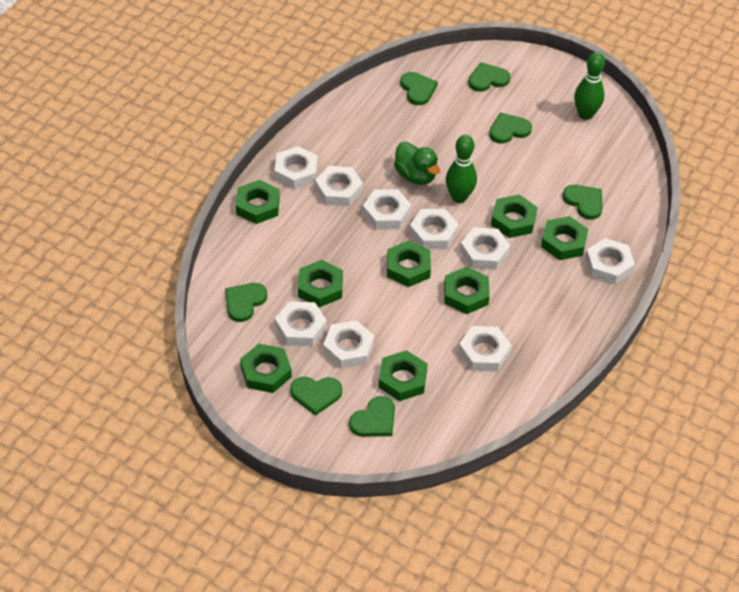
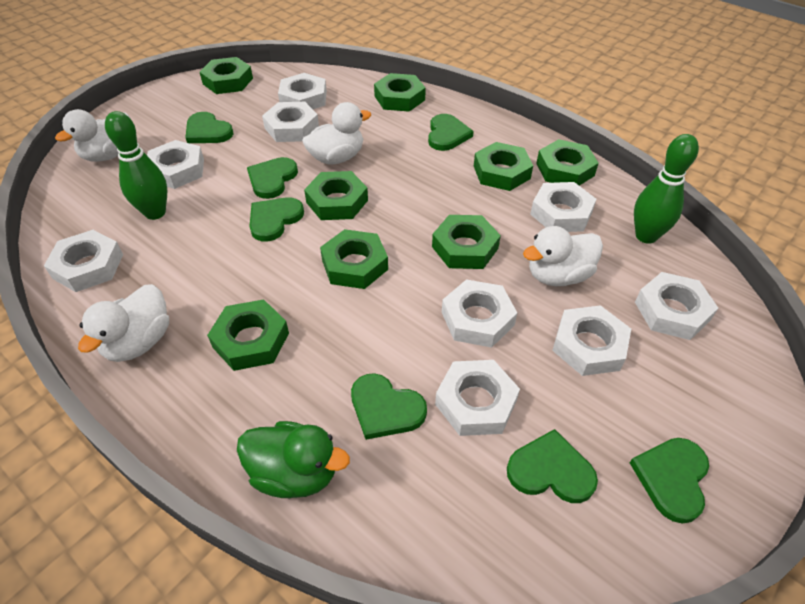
white duck: none = 0 -> [55,109,131,162] [78,284,169,362] [302,102,371,165] [523,226,603,286] = 4

